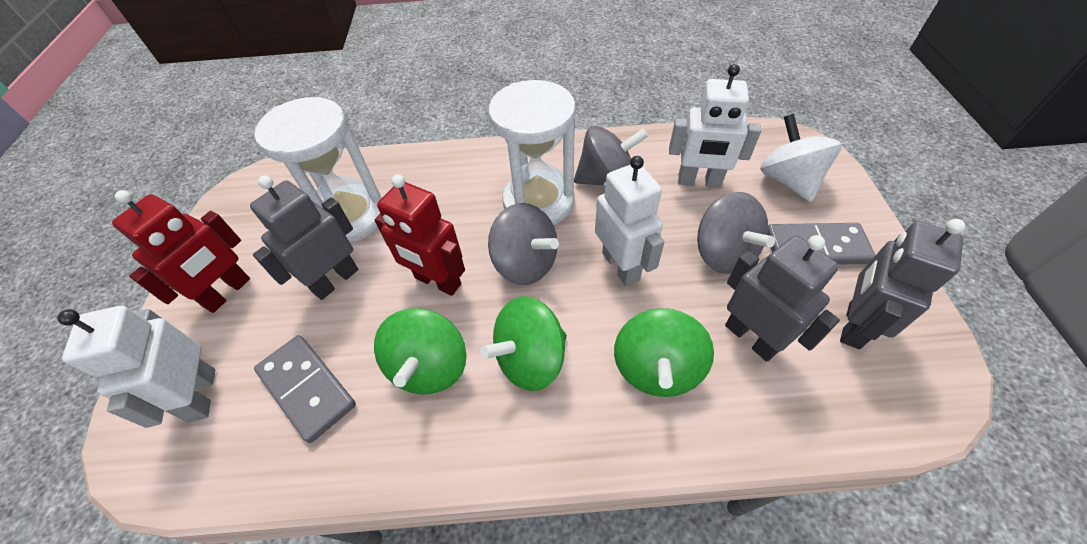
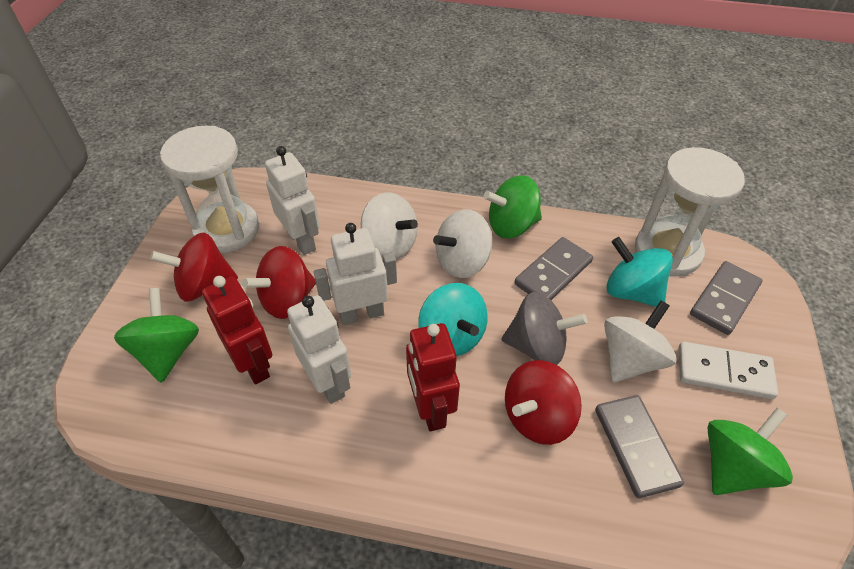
grey domino: [254,335,356,443] [768,223,875,265] = 2 -> [514,237,593,300] [595,395,684,498] [690,261,763,335] = 3
grey robot: [250,176,358,300] [725,235,840,362] [840,219,966,349] = 3 -> none = 0
grey spinning top: [488,203,559,285] [574,126,648,185] [697,192,775,274] = 3 -> [502,292,587,365] = 1
red spinning top: none = 0 -> [150,233,238,302] [242,246,316,319] [505,360,582,445] = 3
turquoise spinning top: none = 0 -> [418,283,488,356] [606,237,673,307] = 2
white domino: none = 0 -> [679,341,778,399] = 1
white spinning top: [760,114,842,202] = 1 -> [361,193,418,259] [433,209,492,278] [604,301,677,383] = 3

